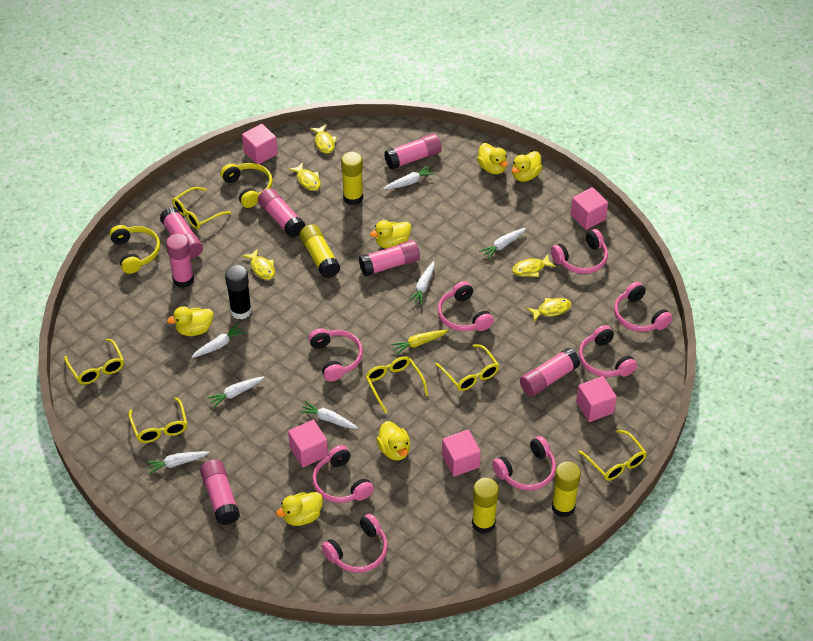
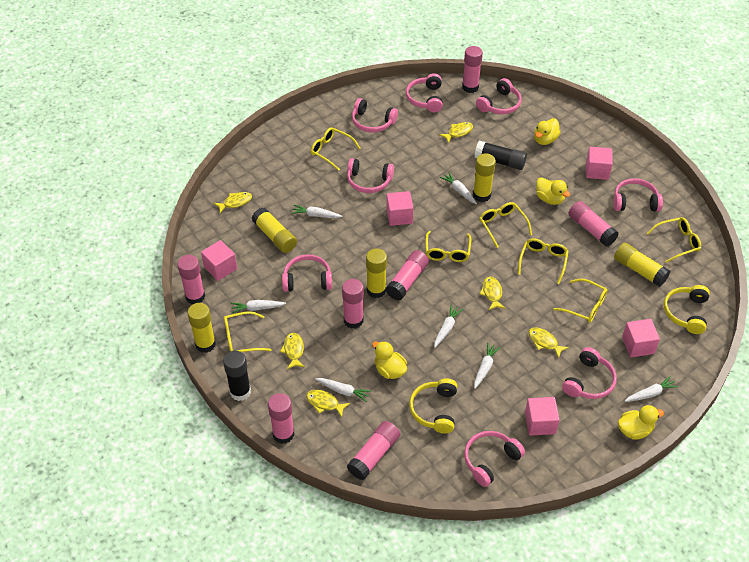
black glue stick: [225,265,252,319] = 1 -> [223,351,251,401] [475,141,527,170] = 2
yellow carrot: [391,330,448,355] = 1 -> none = 0
yellow duck: [167,306,213,336] [276,492,323,526] [370,220,411,249] [376,421,410,461] [477,143,508,174] [512,151,543,182] = 6 -> [372,341,407,379] [534,118,561,145] [536,177,570,205] [618,405,664,440] = 4
yellow fish: [242,248,275,280] [288,162,321,191] [310,125,337,154] [512,255,556,277] [527,298,572,321] = 5 -> [214,192,252,213] [280,333,305,369] [306,390,350,417] [439,122,473,143] [480,277,505,310] [529,327,569,358] = 6
yellow glasses: [64,339,124,385] [129,397,187,443] [173,187,231,229] [365,356,428,413] [435,344,500,391] [579,430,647,481] = 6 -> [224,311,271,352] [311,127,361,171] [426,231,471,262] [479,202,532,248] [518,238,569,284] [553,279,608,323] [647,217,701,263] = 7
yellow glue stick: [299,224,341,278] [341,152,363,205] [472,478,499,534] [552,462,581,517] = 4 -> [188,303,216,353] [252,207,297,253] [366,248,387,298] [473,153,496,202] [614,243,670,287] = 5

